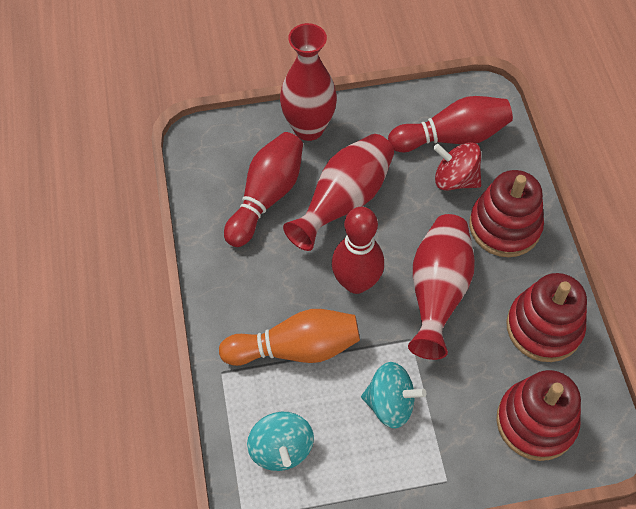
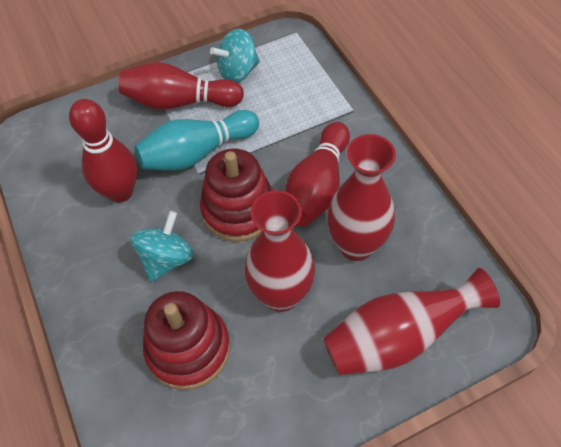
orange bowling pin: [219,309,360,366] = 1 -> none = 0
red spinning top: [433,142,481,191] = 1 -> none = 0
red stacking toy: [469,170,544,257] [496,370,581,461] [506,273,587,362] = 3 -> [143,291,230,390] [200,148,273,242] = 2
turquoise bowling pin: none = 0 -> [134,110,259,171] = 1

